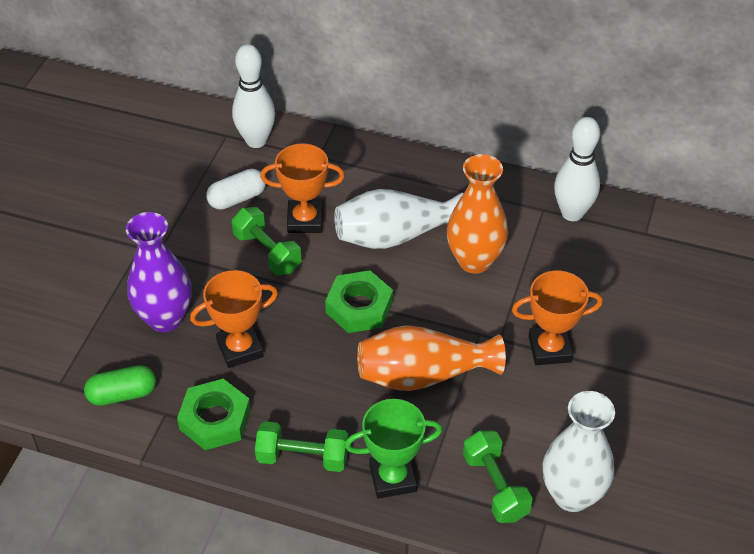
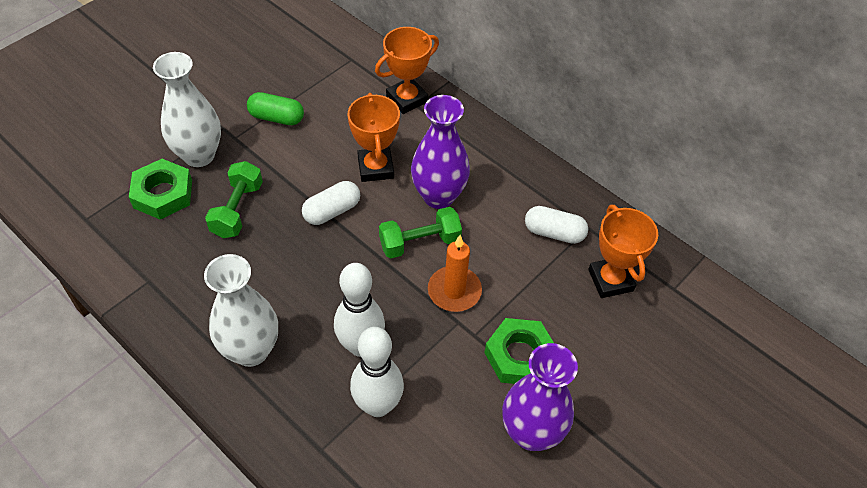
green dumbbell: [232,207,302,275] [255,421,348,472] [463,430,533,523] = 3 -> [205,161,263,238] [379,207,462,259] = 2
green trophy: [345,399,442,499] = 1 -> none = 0
orange candle: none = 0 -> [428,235,482,312] = 1
orange vase: [357,325,506,391] [447,154,508,273] = 2 -> none = 0
purple vase: [126,212,192,332] = 1 -> [411,95,470,209] [502,343,578,451] = 2
white capsule: [206,169,266,210] = 1 -> [302,181,360,225] [525,206,588,244] = 2

